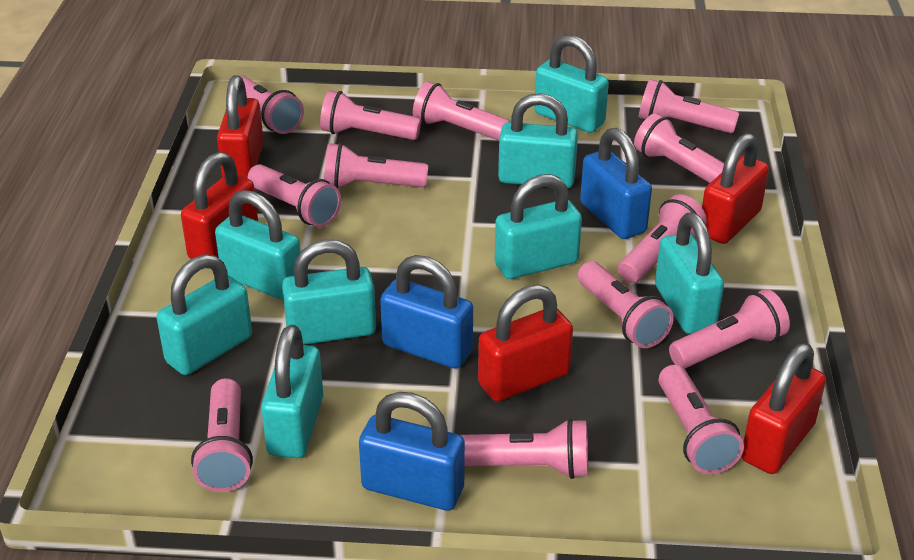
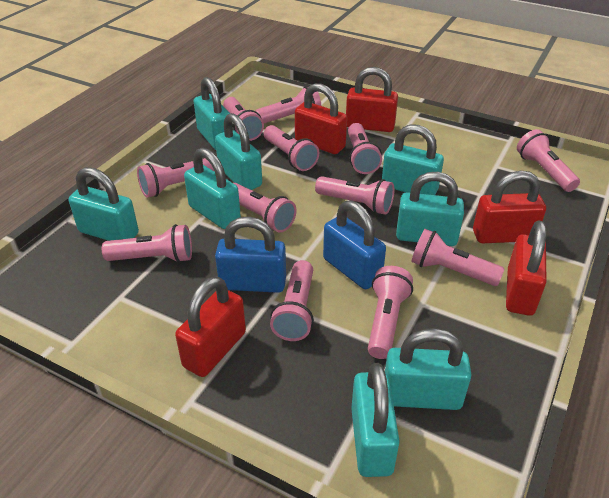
blue padlock: [359,392,465,511] [380,255,473,369] [580,128,652,239] = 3 -> [215,216,286,293] [323,200,386,289] = 2
pink flashlight: [191,378,253,492] [239,75,304,134] [247,164,341,227] [320,90,421,140] [324,143,428,189] [413,81,511,141] [460,418,588,479] [578,261,674,348] [618,194,707,283] [634,113,724,183] [639,79,739,133] [658,365,744,474] [669,289,790,369] = 13 -> [102,224,192,263] [137,158,215,198] [223,97,264,141] [233,183,297,233] [255,86,321,123] [264,125,319,171] [270,260,314,341] [315,176,394,215] [348,123,382,174] [368,266,413,359] [411,229,504,286] [517,129,580,192] = 12

